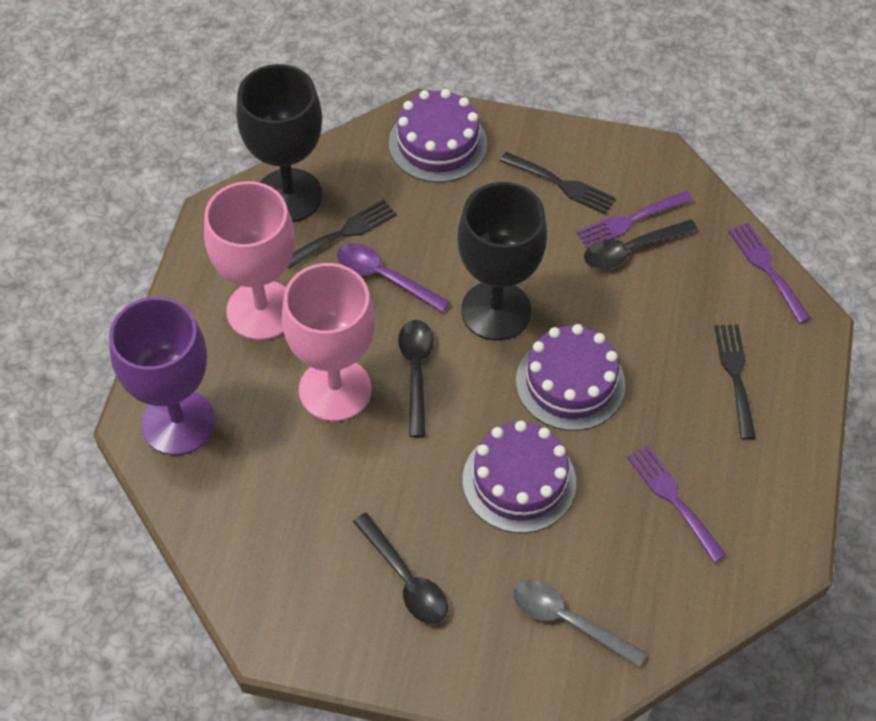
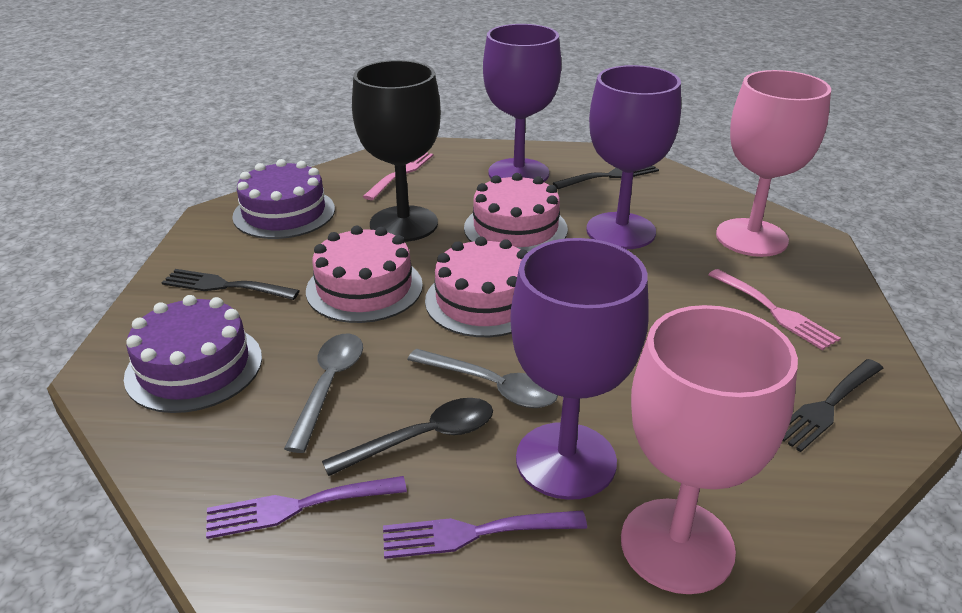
black goblet: [236,64,323,222] [457,182,547,341] = 2 -> [352,60,441,242] = 1
black spoon: [353,512,448,624] [398,320,434,437] [584,219,698,269] = 3 -> [322,398,493,476] = 1
grey spoon: [513,580,647,668] = 1 -> [284,334,363,453] [407,349,558,408] = 2
pink cake: none = 0 -> [306,226,423,323] [425,236,528,337] [464,173,568,252] = 3
pink fork: none = 0 -> [363,152,433,200] [708,269,841,350] = 2
purple cake: [389,89,487,183] [463,421,576,533] [516,324,625,431] = 3 -> [124,295,262,413] [232,159,335,239] = 2
purple fork: [576,191,693,249] [627,445,726,563] [728,223,811,324] = 3 -> [206,476,407,539] [383,510,587,559] = 2
purple goblet: [109,297,216,455] = 1 -> [483,24,561,182] [510,238,648,500] [586,65,681,249] = 3
purple spoon: [337,243,450,313] = 1 -> none = 0

